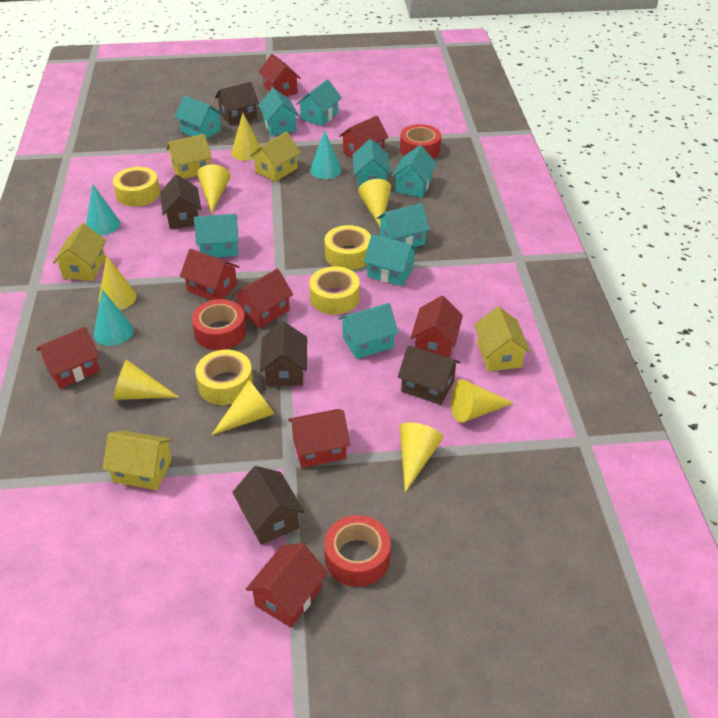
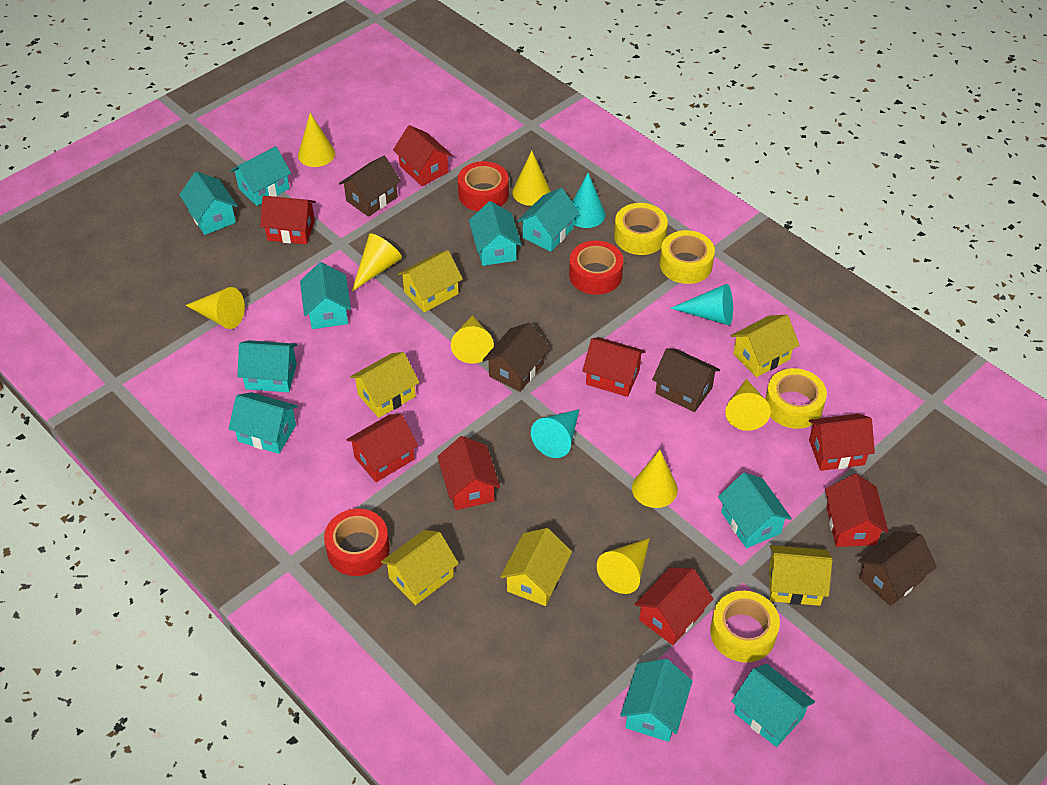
brown house: [160,175,201,229] [215,82,259,125] [232,466,304,545] [260,321,307,386] [398,346,460,405] = 5 -> [339,156,401,217] [483,323,550,392] [652,348,720,412] [858,531,937,606] = 4
turquoise house: [175,95,223,139] [194,214,239,258] [258,88,299,136] [296,79,342,126] [338,303,399,359] [353,139,391,189] [363,234,418,286] [377,203,430,247] [391,145,437,198] = 9 -> [179,171,237,235] [229,392,298,454] [230,146,291,206] [237,340,297,392] [300,262,351,329] [469,201,521,266] [518,188,580,252] [620,659,693,742] [718,473,792,548] [731,664,815,747] = 10
yellow house: [53,223,106,281] [102,430,172,490] [166,134,212,179] [250,132,301,182] [474,307,531,371] = 5 -> [350,352,420,418] [381,530,459,605] [398,250,463,313] [500,528,572,606] [731,314,800,377] [769,545,832,606] = 6

